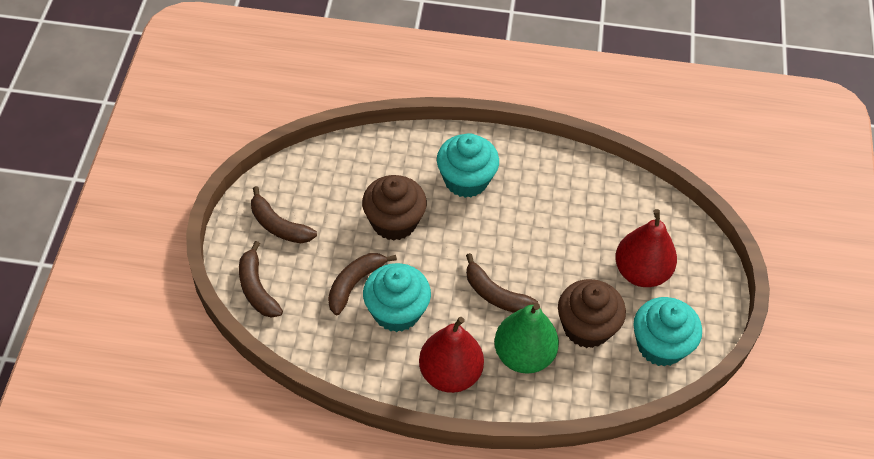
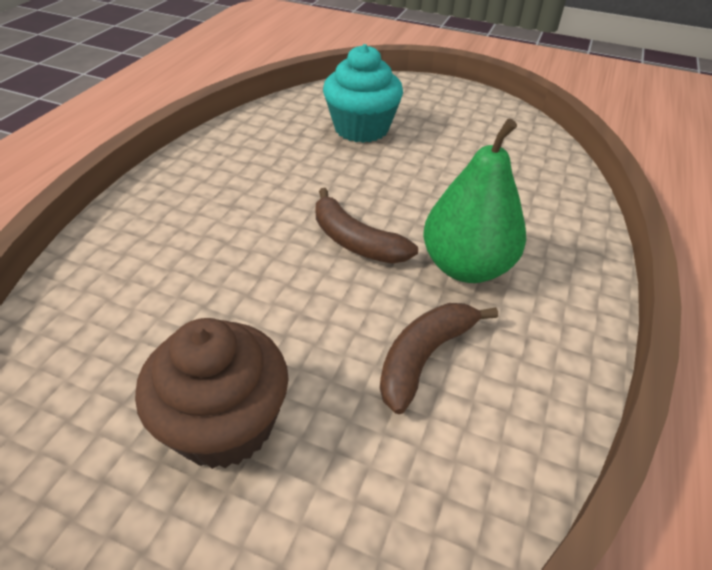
brown banana: [239,241,283,318] [251,186,317,243] [328,253,397,315] [466,253,538,313] = 4 -> [315,188,418,263] [380,303,498,414] = 2
brown cupcake: [362,175,427,240] [558,279,626,348] = 2 -> [135,318,289,469] = 1
red pear: [419,317,484,393] [615,209,677,287] = 2 -> none = 0
turquoise cupcake: [363,263,431,332] [437,133,499,198] [634,297,702,367] = 3 -> [323,44,403,143] = 1

